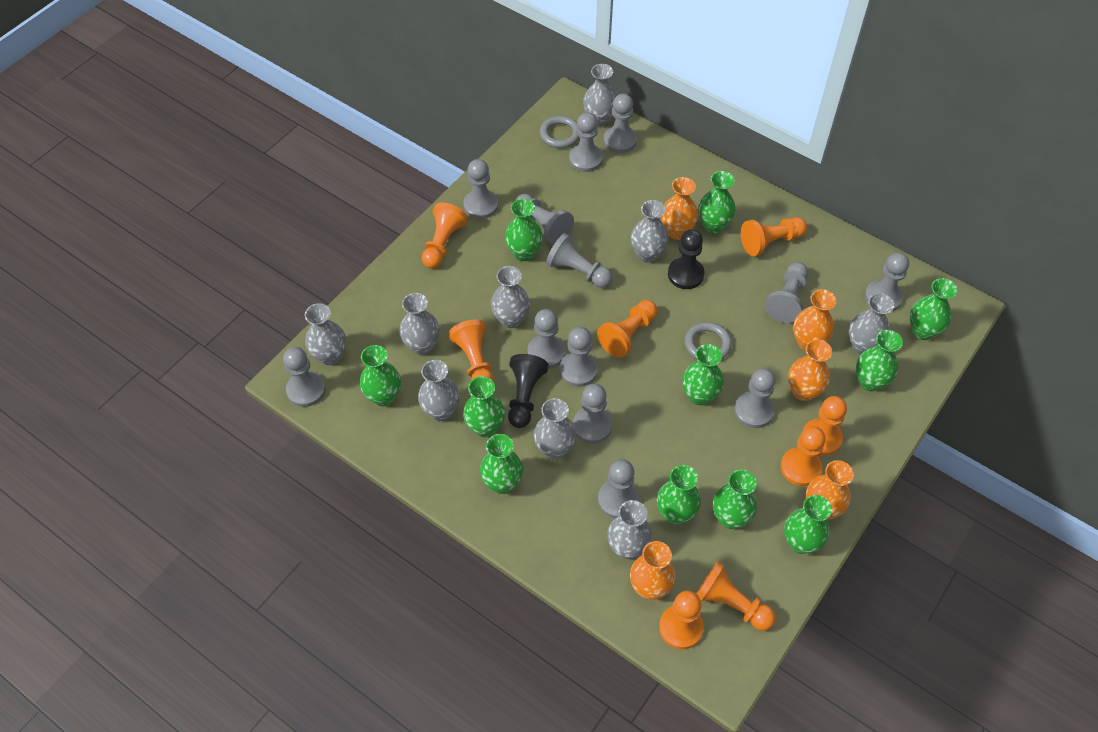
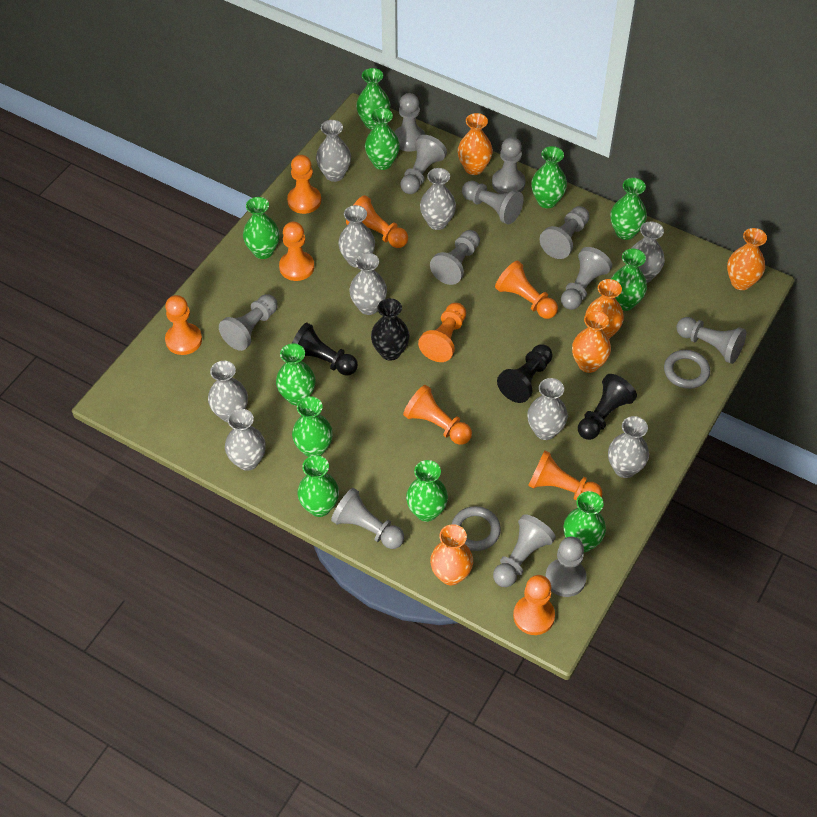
black pawn: [508,354,549,428] [668,229,705,289] = 2 -> [292,323,358,376] [497,344,553,403] [578,374,637,440] = 3
black vase: none = 0 -> [371,298,410,361] = 1
grey pawn: [283,347,326,407] [463,159,498,219] [515,194,574,245] [527,309,565,369] [546,233,613,288] [560,327,598,387] [569,112,603,172] [573,384,612,444] [598,459,639,518] [604,94,637,153] [734,368,776,428] [765,262,808,323] [865,252,909,312] = 13 -> [219,294,278,351] [331,488,404,549] [394,93,425,152] [400,135,447,194] [430,230,480,285] [462,181,524,224] [492,137,526,194] [493,514,556,587] [540,206,590,259] [545,537,587,597] [561,247,612,310] [676,317,746,364] = 12
orange pawn: [422,202,468,268] [448,319,494,382] [597,300,657,358] [659,591,704,649] [696,561,776,631] [741,217,807,256] [780,426,826,486] [803,396,847,456] = 8 -> [165,295,202,355] [279,221,314,281] [287,155,321,214] [346,195,408,248] [403,385,472,445] [418,303,466,362] [495,261,558,319] [513,575,555,635] [528,451,602,500] = 9

